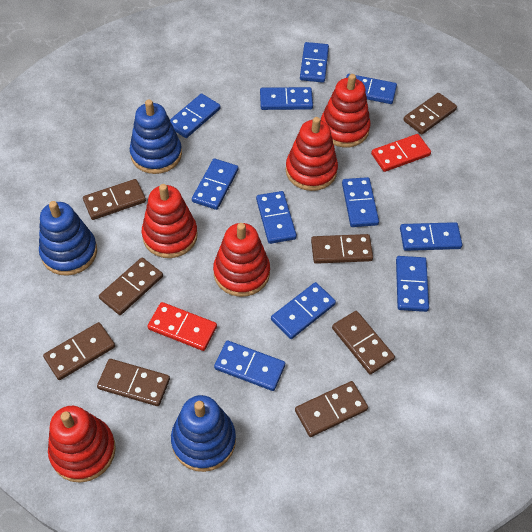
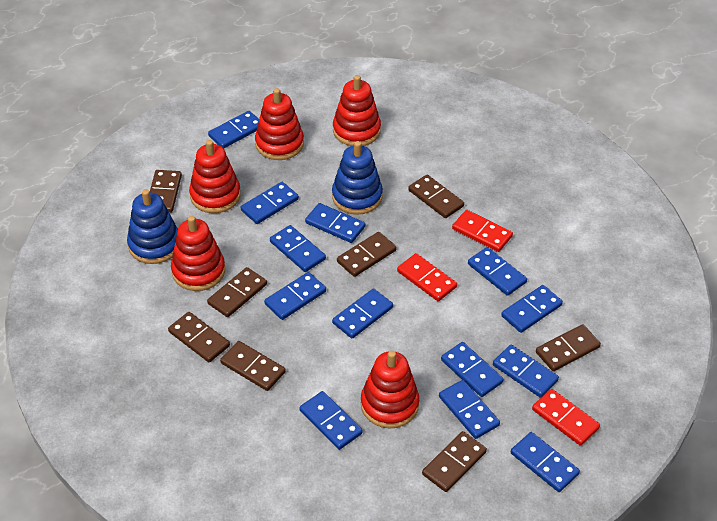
blue domino: [170,94,221,138] [192,159,238,210] [214,340,285,391] [256,191,297,244] [260,87,313,110] [271,282,336,339] [300,42,329,83] [342,177,379,227] [346,74,397,104] [396,256,429,312] [400,222,462,251] = 11 -> [208,111,259,148] [241,182,299,224] [264,272,326,320] [270,225,326,272] [300,391,363,450] [305,203,365,243] [332,288,393,339] [439,380,500,439] [441,342,504,397] [468,247,527,296] [493,345,559,398] [501,285,563,333] [511,432,580,492] = 13
blue stacking toy: [39,201,97,276] [130,100,182,174] [171,395,236,472] = 3 -> [127,189,178,264] [332,141,383,215] = 2
red domino: [147,302,217,351] [371,134,431,172] = 2 -> [397,253,457,301] [452,210,513,252] [532,389,600,446] = 3

